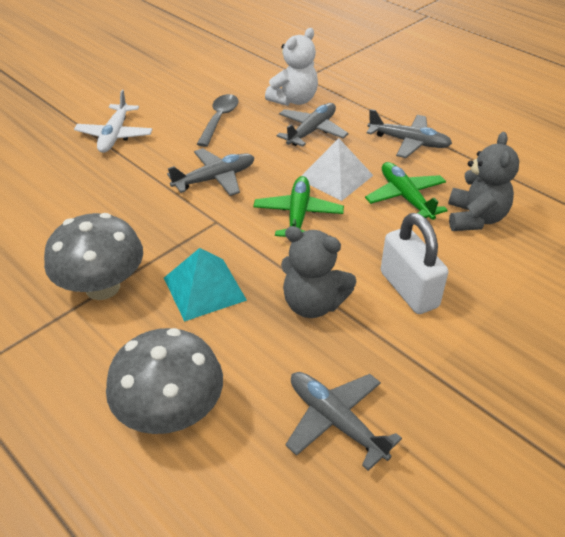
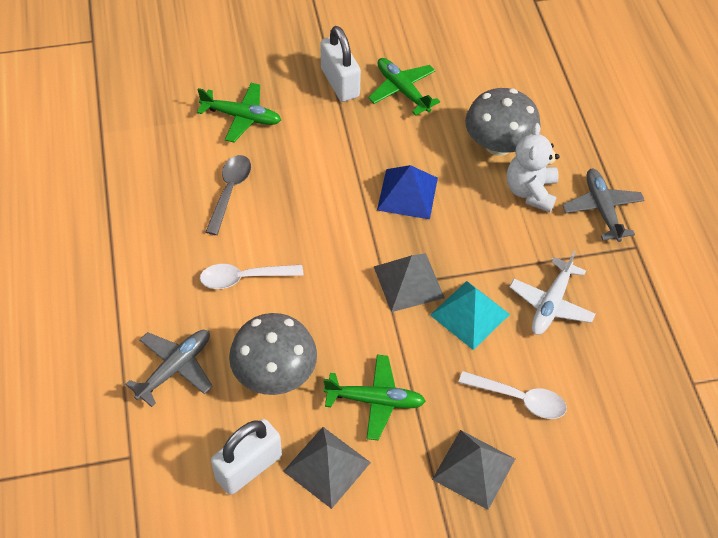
blue pyramid: none = 0 -> [377,165,438,219] = 1
green plane: [253,176,344,237] [365,162,448,220] = 2 -> [197,83,281,142] [323,355,426,440] [368,58,440,116] = 3
grey plane: [167,148,254,196] [276,103,349,147] [285,372,402,471] [367,109,452,158] = 4 -> [125,330,213,407] [562,169,645,242] = 2
grey pyramid: none = 0 -> [283,427,371,509] [374,253,445,312] [432,430,515,510] = 3
grey teddy bear: [281,226,357,318] [448,132,519,231] = 2 -> none = 0
white padlock: [381,213,448,314] = 1 -> [211,419,282,495] [321,26,361,102] = 2
white pyramid: [302,138,373,201] = 1 -> none = 0
white spoon: none = 0 -> [200,264,303,289] [458,371,567,419] = 2

